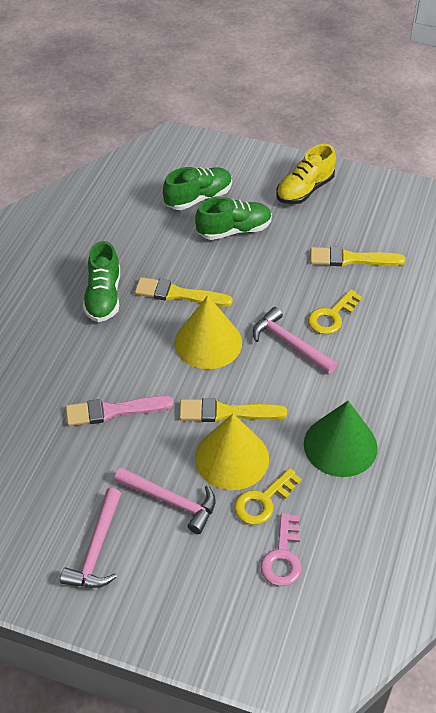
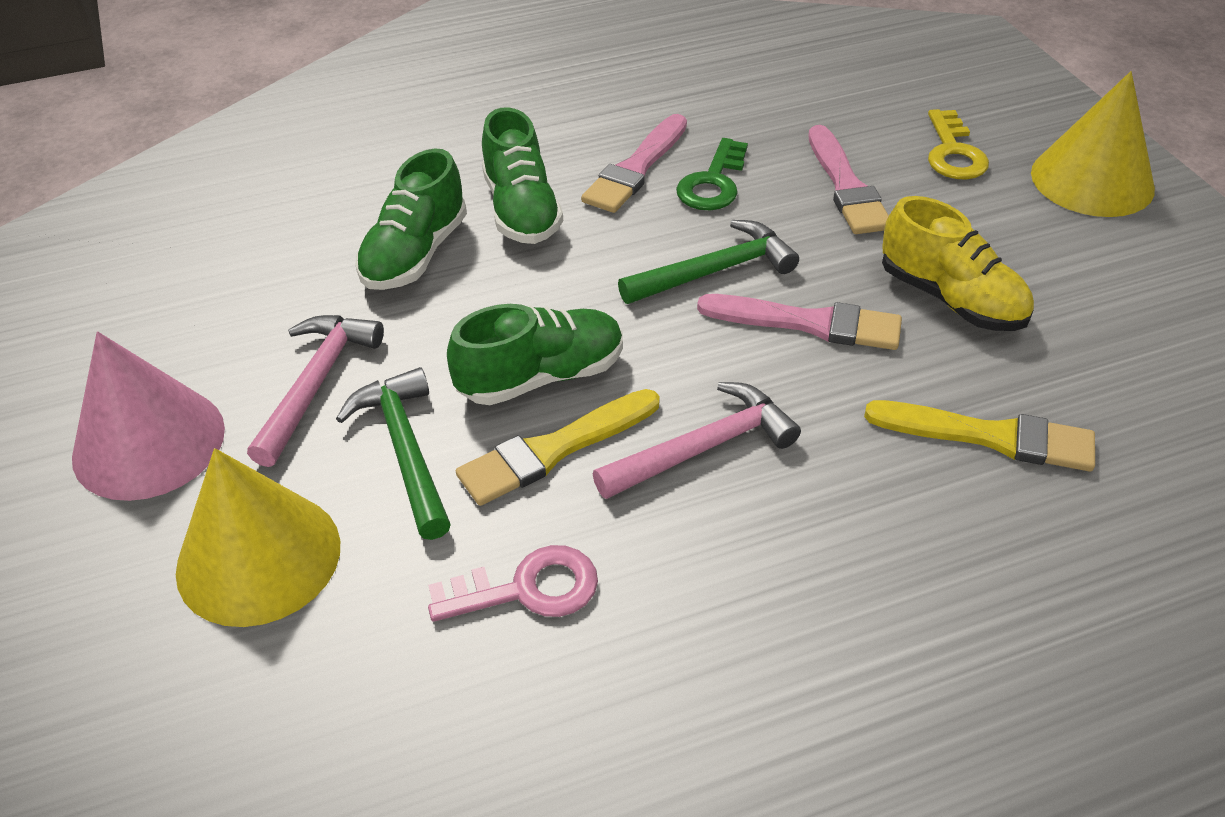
green cone: [304,401,378,477] = 1 -> none = 0
green hammer: none = 0 -> [336,367,451,540] [618,220,799,304] = 2
green key: none = 0 -> [676,138,748,210] = 1
pink brush: [66,396,174,426] = 1 -> [581,114,687,213] [697,294,902,350] [808,125,889,234] = 3
pink cone: none = 0 -> [72,331,225,501] = 1
pink hammer: [60,488,121,588] [114,467,216,534] [253,307,337,374] = 3 -> [247,315,384,467] [593,382,801,499] = 2
yellow brush: [135,277,233,307] [179,398,287,422] [310,246,406,266] = 3 -> [456,389,660,506] [864,400,1095,472] = 2
yellow key: [234,468,302,525] [308,289,363,334] = 2 -> [928,109,989,180] = 1

